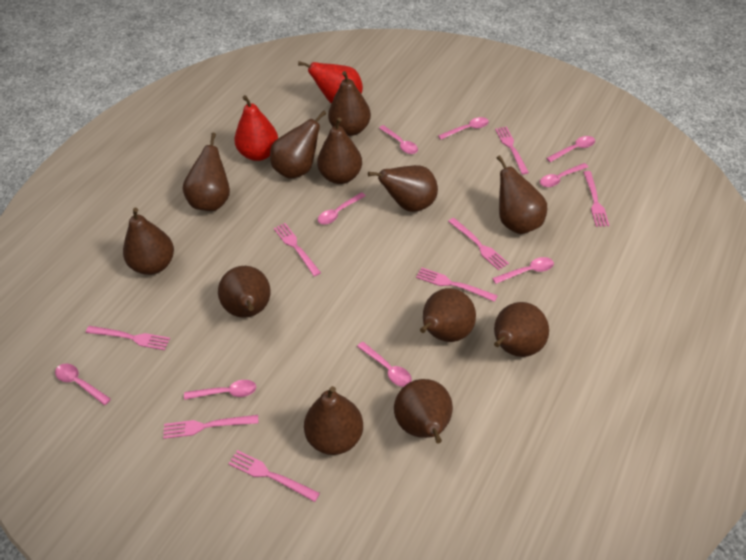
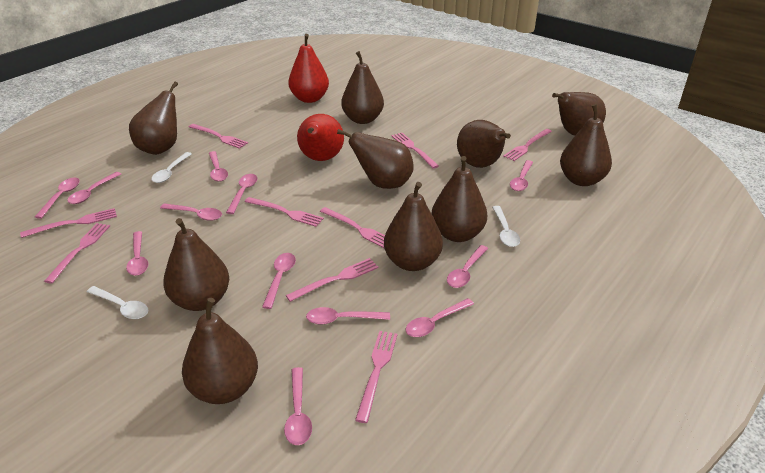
brown pear: [123,208,174,275] [182,133,230,211] [218,266,271,318] [270,111,326,179] [304,386,363,455] [317,118,362,184] [328,71,371,136] [368,165,438,212] [394,379,453,444] [420,288,476,342] [494,302,549,357] [497,155,547,234] = 12 -> [129,81,178,155] [163,218,229,311] [182,298,258,404] [337,129,414,189] [341,51,384,124] [384,182,443,271] [432,156,487,242] [457,120,511,168] [552,92,606,136] [560,104,612,186] = 10
pink fork: [86,326,170,350] [163,415,258,439] [228,450,320,502] [274,223,321,277] [416,267,498,302] [448,218,509,271] [495,126,529,174] [583,171,610,227] = 8 -> [20,208,117,238] [44,223,110,284] [189,124,248,149] [245,197,324,227] [286,258,378,302] [320,207,385,248] [355,331,397,423] [391,133,439,169] [503,129,552,161] = 9
pink spoon: [55,364,111,405] [184,380,256,400] [318,192,366,224] [357,342,412,387] [379,125,418,154] [438,117,489,140] [492,257,554,284] [540,163,588,187] [546,136,595,162] = 9 -> [35,178,80,219] [67,172,121,204] [126,231,148,276] [160,203,222,221] [209,151,228,182] [226,174,257,214] [262,253,296,309] [284,367,312,445] [306,307,390,325] [406,298,474,337] [447,245,488,288] [510,160,533,191] = 12
white spoon: none = 0 -> [87,286,149,319] [151,152,192,183] [492,206,520,247] = 3

